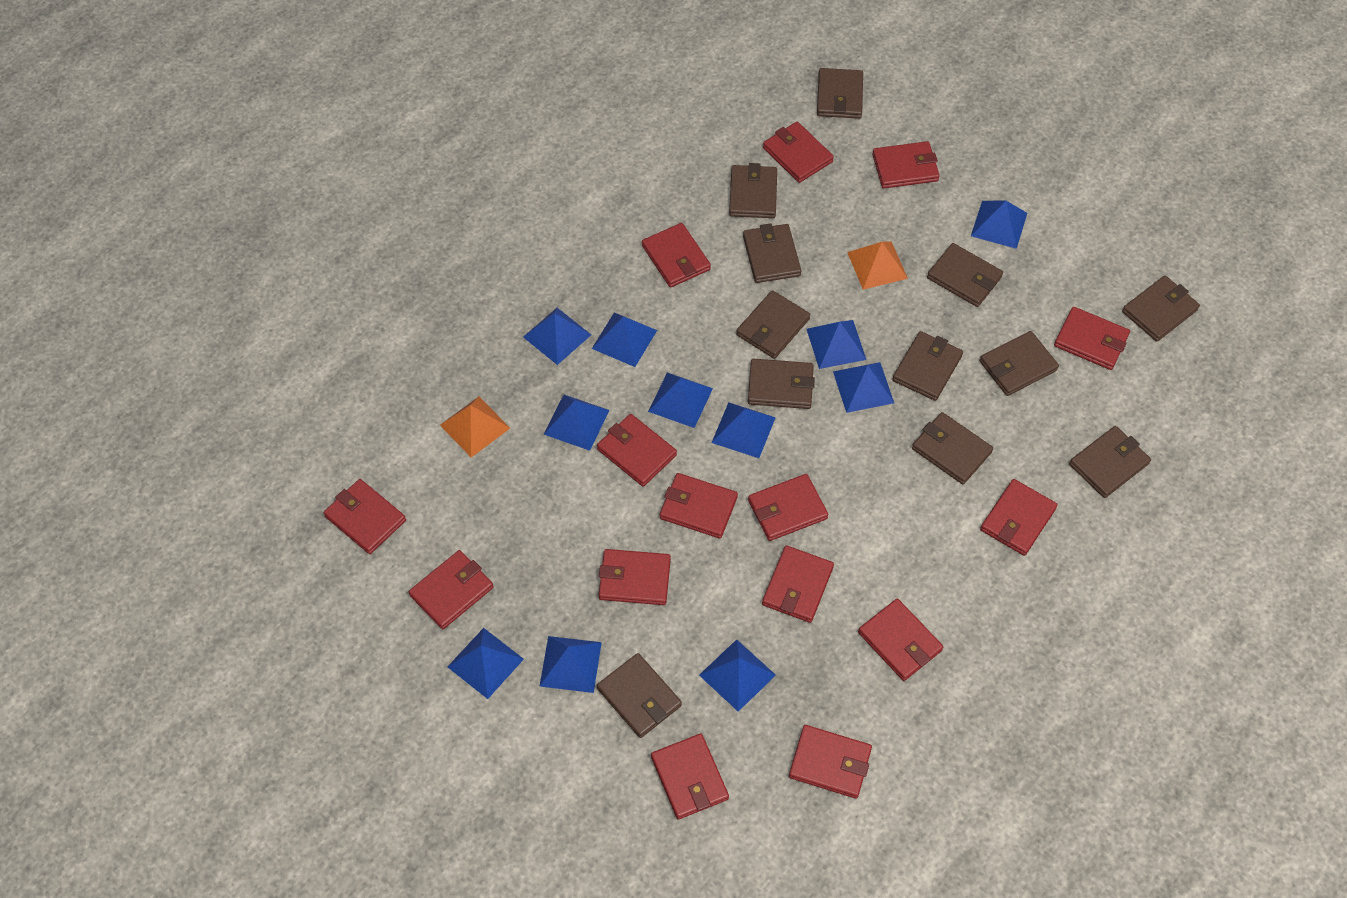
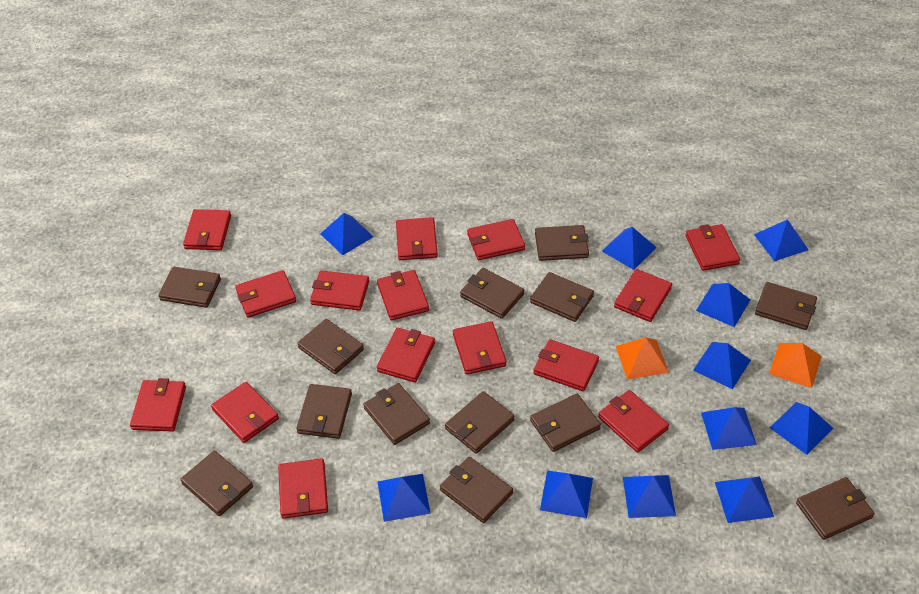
brown wallet: [597,653,682,738] [729,163,777,218] [736,290,810,359] [743,223,801,283] [748,359,815,409] [817,68,863,119] [892,331,963,401] [912,412,993,484] [927,243,1003,307] [980,331,1059,396] [1069,426,1151,498] [1122,276,1200,342] = 12 -> [158,267,221,308] [180,451,253,516] [296,384,352,439] [297,319,364,374] [363,383,430,445] [440,457,513,523] [445,391,515,454] [460,268,524,319] [530,272,594,322] [530,394,601,452] [535,225,589,261] [755,282,817,330] [796,477,875,540] = 13

